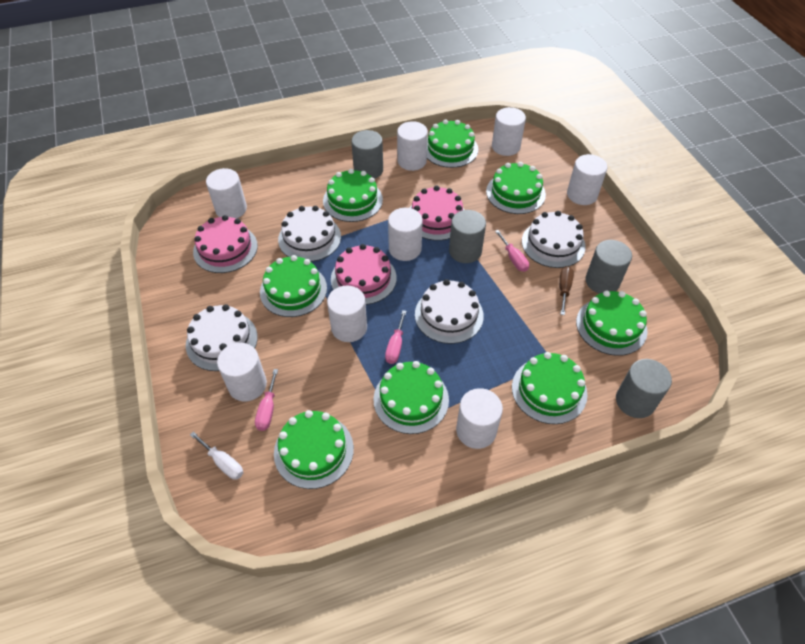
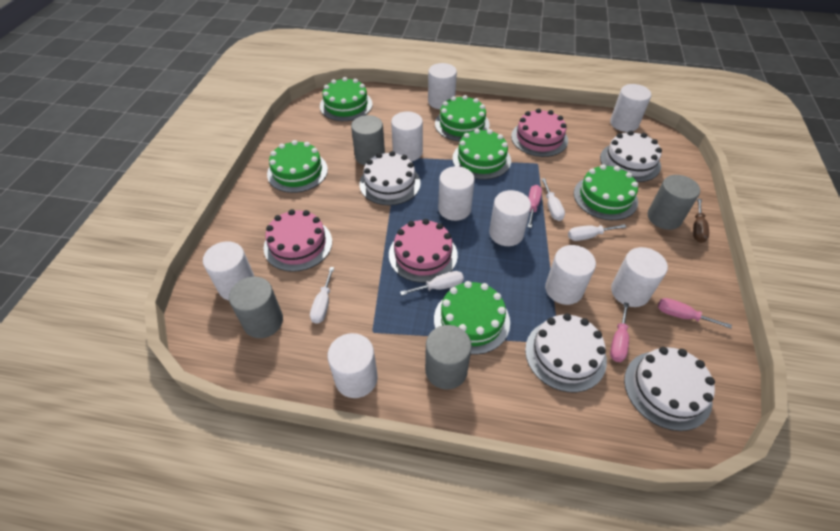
green cake: [260,255,327,317] [274,410,354,489] [323,169,383,222] [373,361,449,434] [427,119,478,168] [486,162,546,214] [512,352,587,424] [576,290,648,356] = 8 -> [267,140,328,193] [320,77,373,121] [434,281,510,355] [435,95,490,142] [452,129,511,180] [574,164,638,220] = 6
white cylinder: [206,168,247,219] [217,343,267,402] [327,286,367,342] [388,208,423,261] [397,121,428,171] [456,388,503,449] [492,107,526,156] [567,154,607,205] = 8 -> [203,241,255,300] [327,333,378,398] [391,111,423,161] [428,63,457,109] [438,166,475,221] [489,190,531,246] [545,245,596,305] [610,84,651,132] [611,247,668,307] = 9
white screwdriver: [190,431,243,480] = 1 -> [310,267,334,324] [400,271,464,296] [541,178,565,221] [568,224,626,241] = 4

